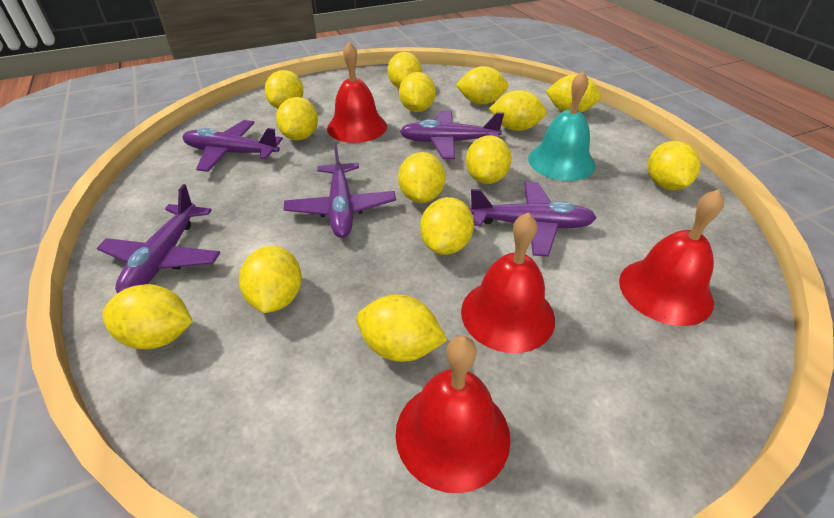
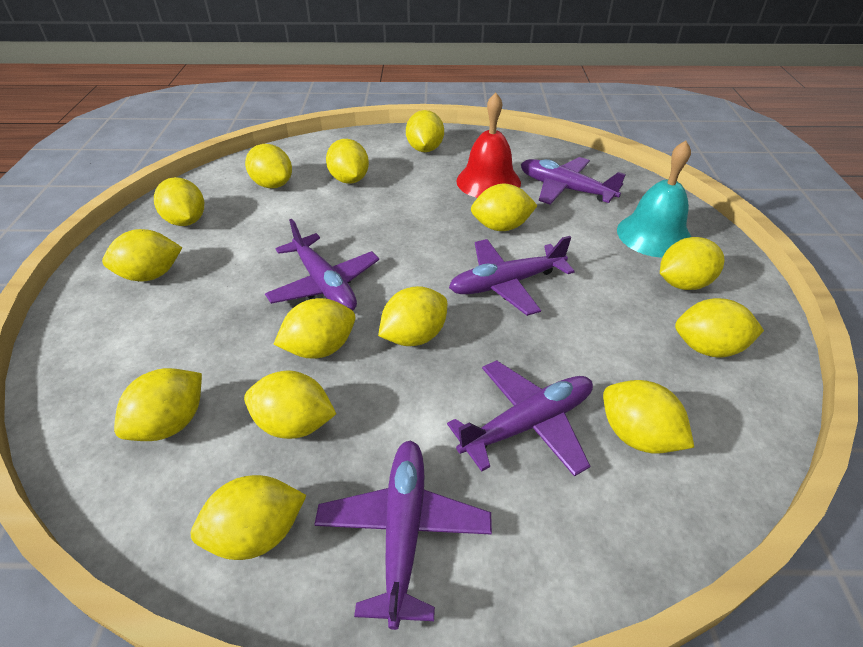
red bell: [327,42,387,143] [396,336,510,493] [461,212,555,353] [619,189,724,326] = 4 -> [456,92,521,198] = 1

